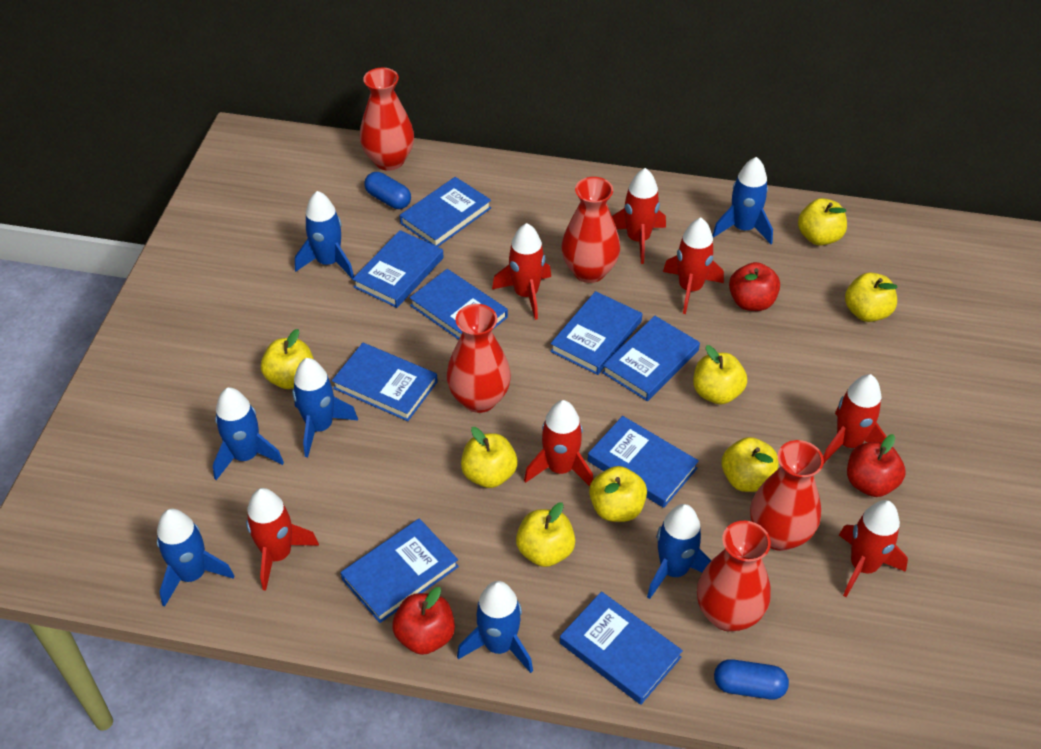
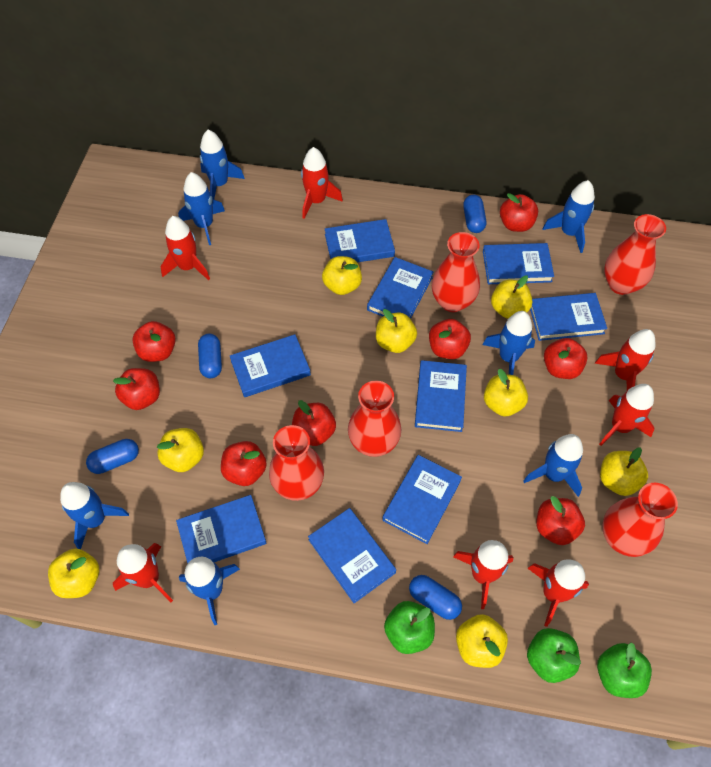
blue capsule: [365,172,411,209] [714,659,789,699] = 2 -> [86,439,139,474] [198,334,222,378] [409,575,462,620] [463,195,486,233] = 4
green apple: none = 0 -> [384,601,435,654] [527,628,581,683] [597,642,652,698] = 3
red apple: [392,587,455,655] [729,262,780,311] [847,434,906,497] = 3 -> [113,368,160,410] [132,321,176,362] [221,441,267,486] [292,400,336,446] [429,319,471,359] [500,193,538,232] [536,496,585,545] [544,338,588,379] = 8

